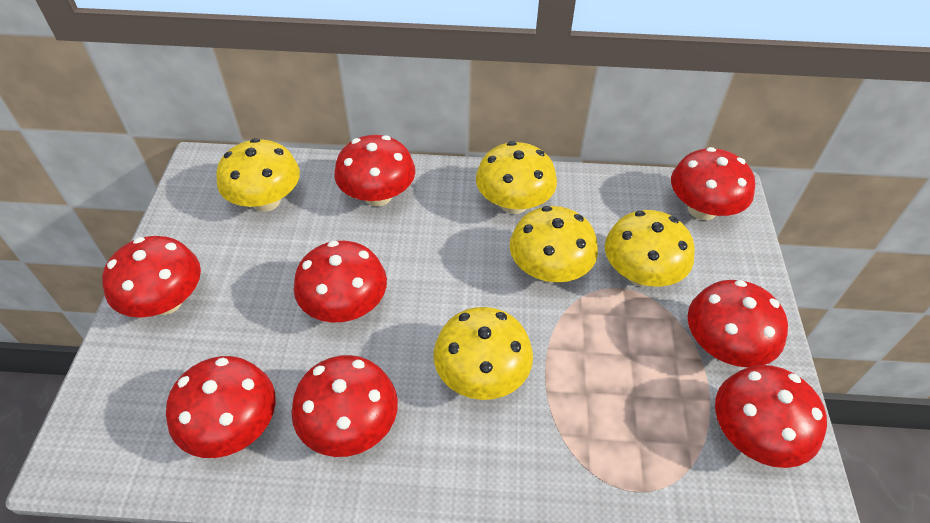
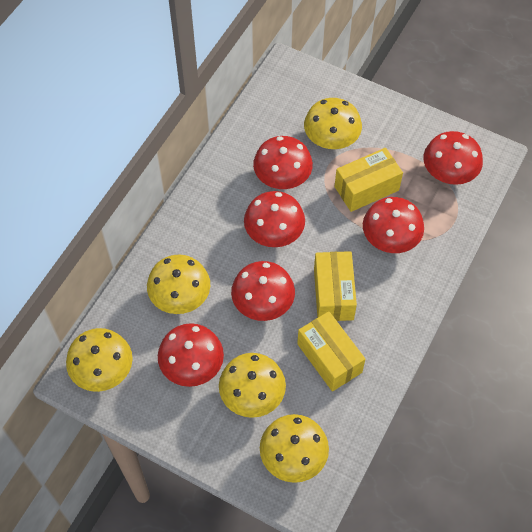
red mushroom: [102,236,201,318] [166,356,276,458] [291,355,398,457] [294,241,387,322] [334,135,415,206] [671,147,755,220] [687,280,788,367] [715,365,827,468] = 8 -> [158,323,224,387] [231,261,295,321] [244,191,305,247] [253,136,313,189] [363,197,424,253] [423,131,483,185] = 6
yellow box: none = 0 -> [297,311,365,391] [314,251,357,321] [334,148,403,212] = 3

